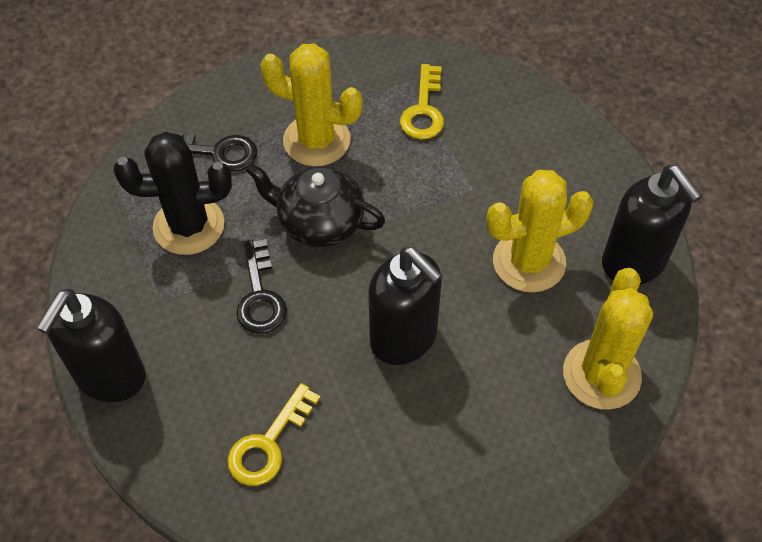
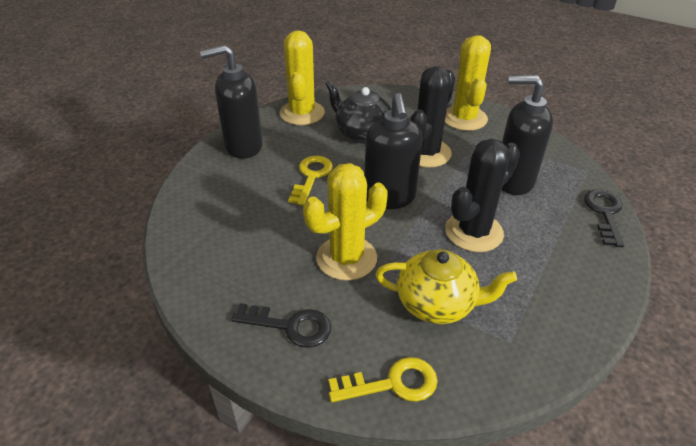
black cactus: [114,132,232,255] = 1 -> [411,66,455,168] [445,139,520,252] = 2
yellow teapot: none = 0 -> [376,249,517,324] = 1

